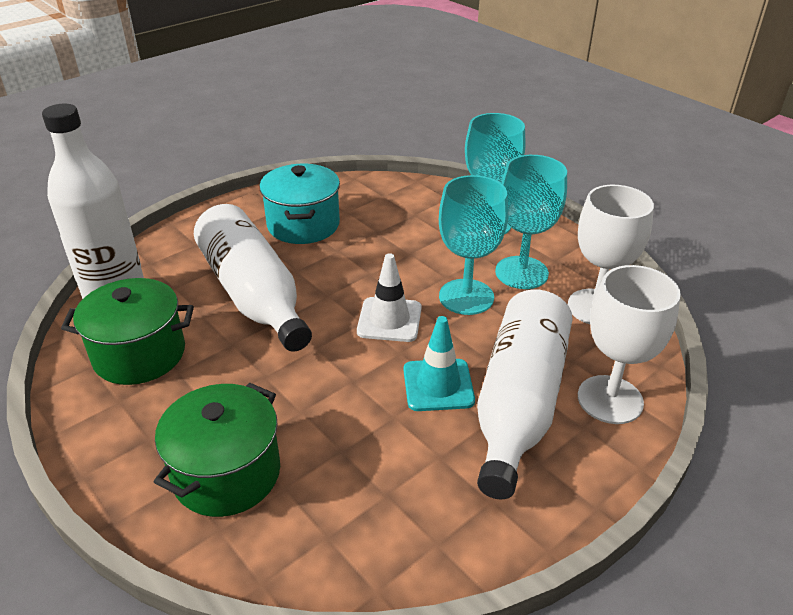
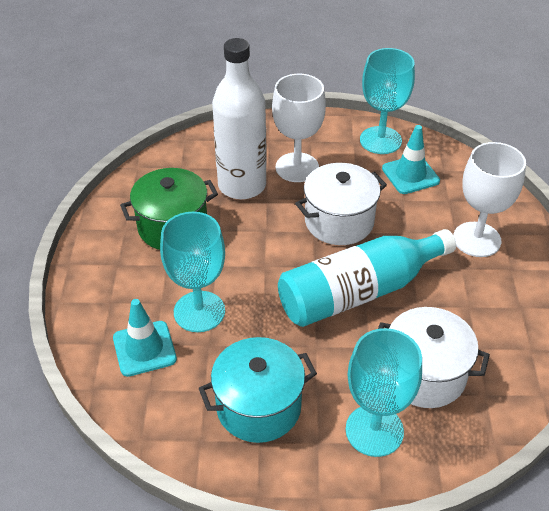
green pot: [61,278,194,385] [154,383,280,517] = 2 -> [120,168,218,250] = 1
turquoise bottle: none = 0 -> [278,229,456,327] = 1
turquoise traffic cone: [403,316,475,411] = 1 -> [113,299,177,377] [382,125,440,194] = 2
white bottle: [42,104,144,299] [194,204,312,352] [477,290,573,499] = 3 -> [212,38,267,199] = 1
white pot: none = 0 -> [295,163,387,245] [378,307,490,408] = 2
white traffic cone: [357,253,422,342] = 1 -> none = 0

